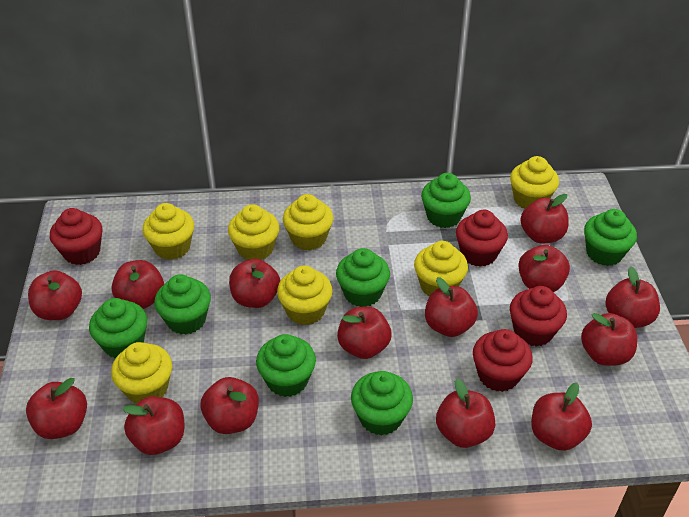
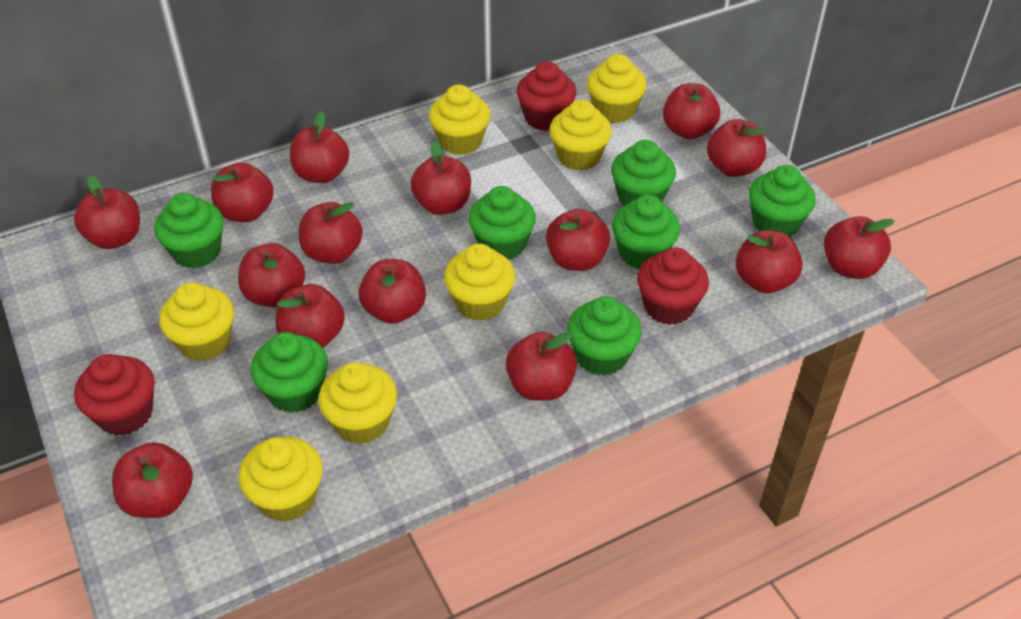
red apple: [26,378,87,439] [28,270,82,320] [112,260,164,309] [123,397,184,455] [200,377,259,434] [229,259,280,308] [337,307,391,359] [425,277,478,337] [436,379,495,448] [518,245,570,292] [520,194,569,243] [531,383,592,451] [581,313,637,366] [605,266,660,328] = 14 -> [74,175,140,249] [112,442,193,518] [211,162,274,222] [238,243,305,307] [275,284,345,348] [290,111,349,183] [299,202,363,264] [358,259,426,324] [410,141,471,215] [506,331,577,401] [546,209,610,271] [663,83,720,139] [707,119,766,177] [735,230,803,294] [824,216,895,279] = 15
red cupcake: [50,208,102,265] [456,210,508,267] [473,329,533,392] [510,286,567,347] = 4 -> [74,354,155,435] [516,61,576,131] [637,247,709,325] = 3

